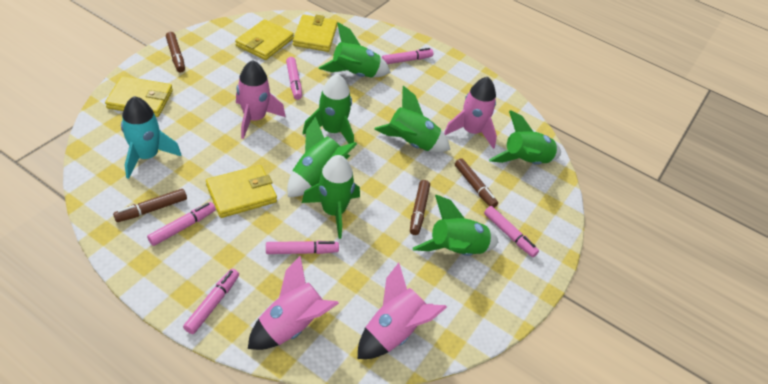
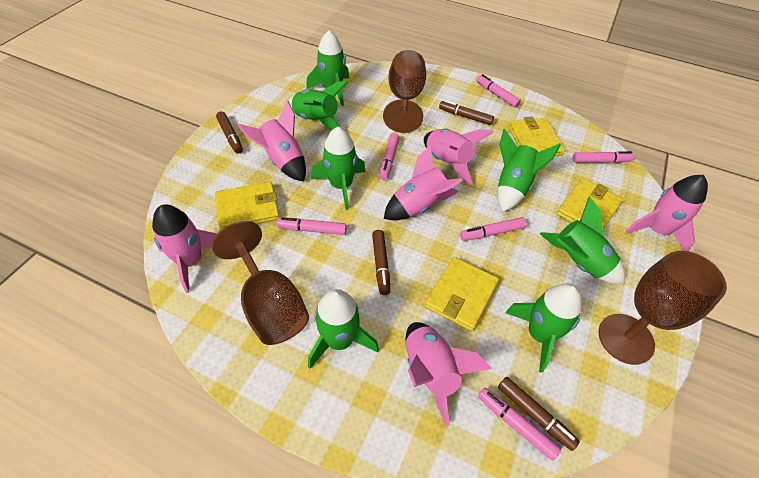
brown goblet: none = 0 -> [212,221,309,345] [383,50,426,133] [598,251,727,365] = 3
pink rocket: [236,60,285,139] [248,256,339,350] [358,263,447,359] [444,77,497,149] = 4 -> [152,204,217,293] [238,100,306,181] [384,146,463,220] [405,322,492,426] [424,129,494,185] [625,175,708,251] = 6
turquoise rocket: [121,96,181,179] = 1 -> none = 0

